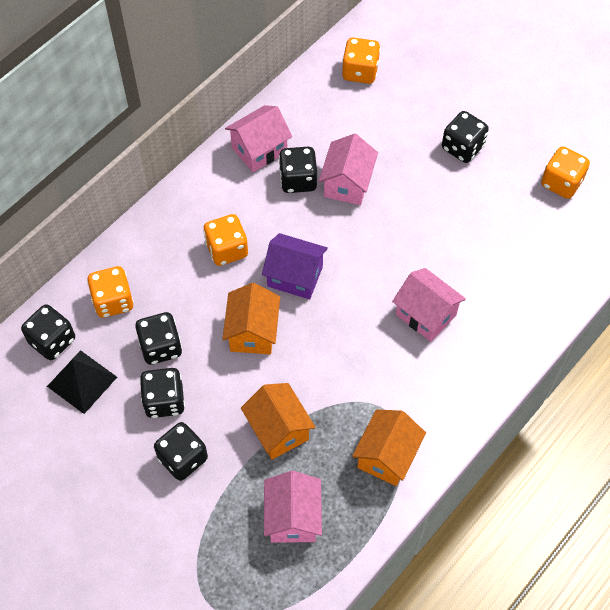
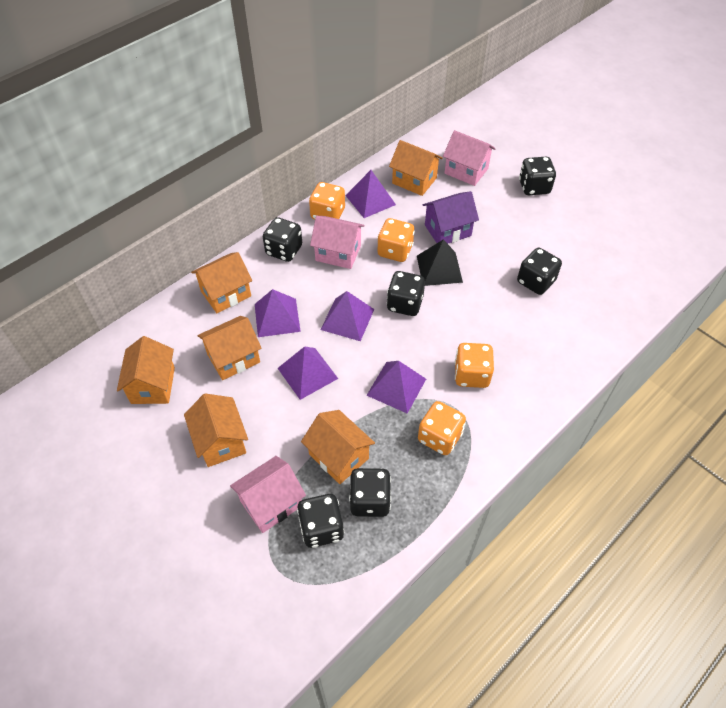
orange house: [222,283,280,354] [241,383,316,460] [352,409,426,486] = 3 -> [117,336,175,404] [184,393,248,467] [191,252,252,313] [197,316,261,380] [301,410,375,484] [389,140,443,196] = 6
pink house: [225,105,292,172] [264,471,322,543] [319,134,378,205] [392,268,466,342] = 4 -> [230,456,306,533] [310,216,365,269] [443,130,496,186] = 3
purple pyramid: none = 0 -> [255,289,301,337] [278,346,338,400] [321,291,374,341] [345,170,396,218] [366,361,426,414] = 5

